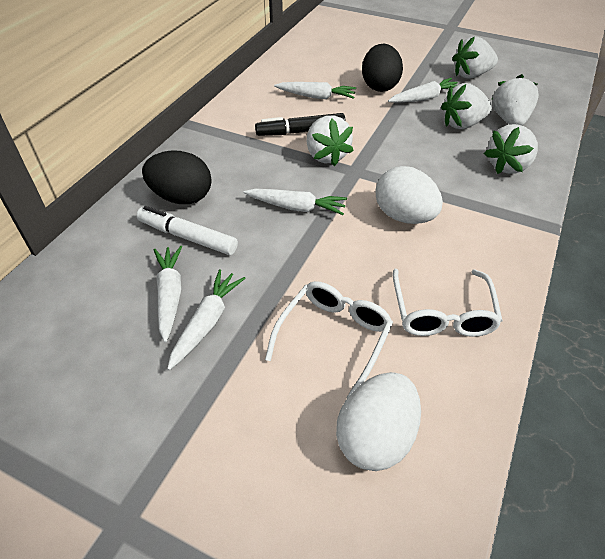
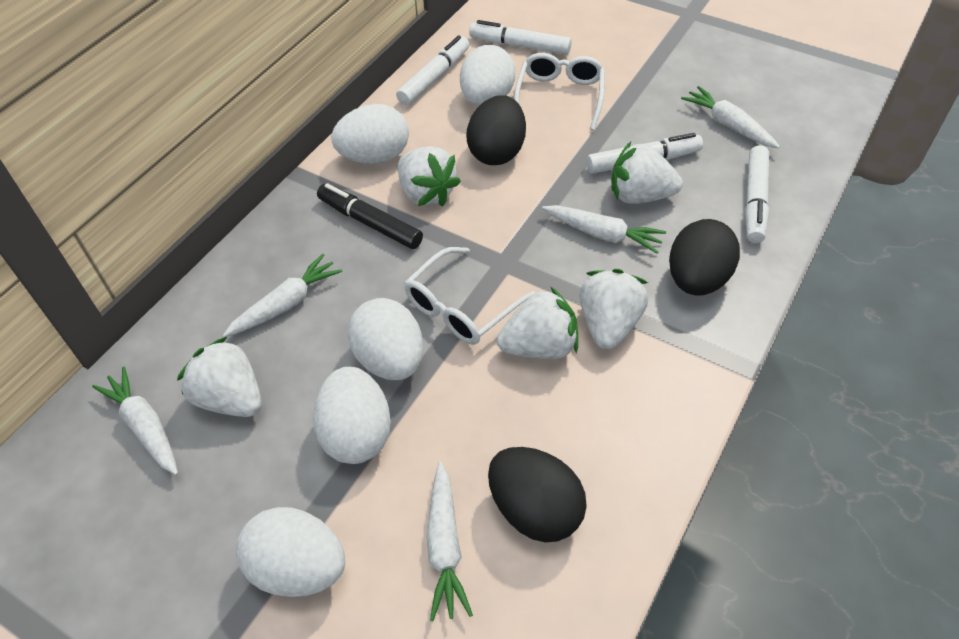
black egg: [142,150,212,204] [362,44,403,92] = 2 -> [466,95,526,165] [488,447,587,542] [669,219,740,295] = 3
white egg: [336,372,421,471] [376,166,443,224] = 2 -> [236,507,345,597] [313,366,391,464] [331,104,409,164] [347,298,423,380] [460,45,516,106] = 5
white marker: [137,206,238,255] = 1 -> [396,35,469,105] [469,20,572,55] [587,133,703,174] [745,146,769,243] = 4

